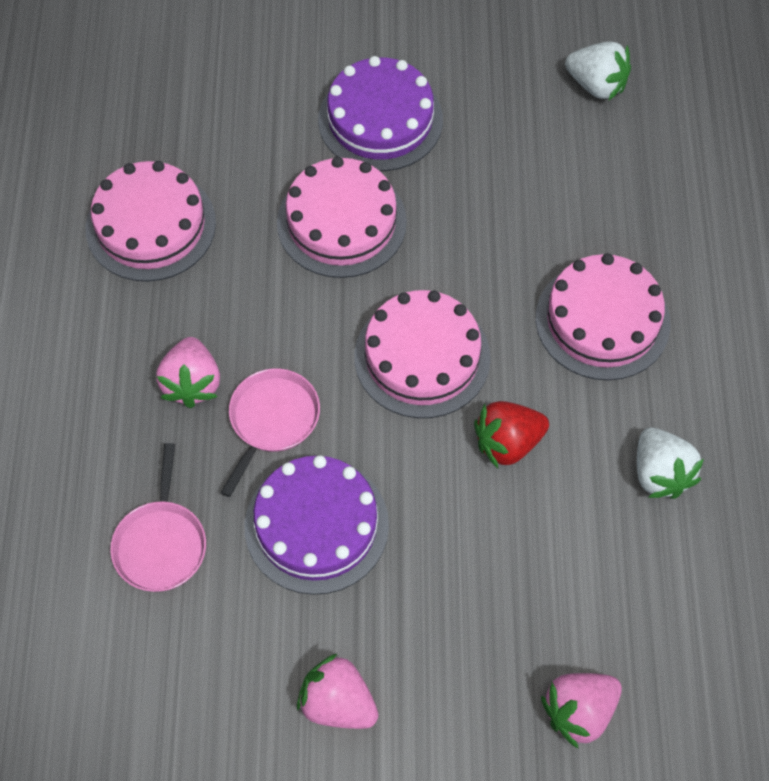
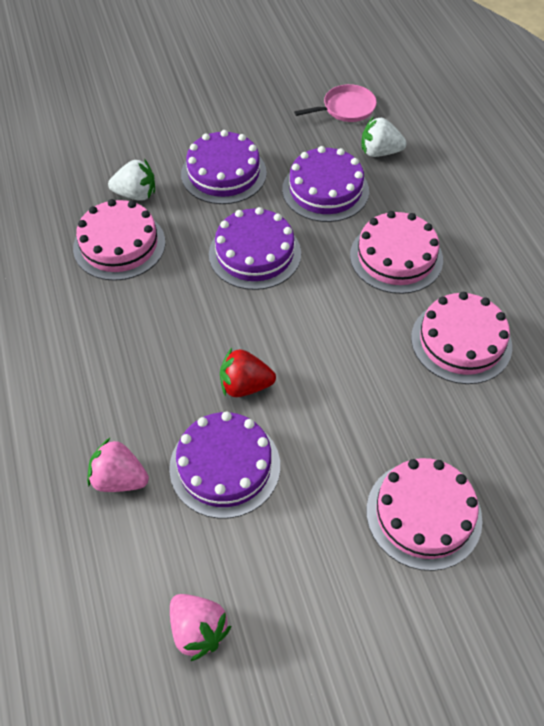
pink pan: [110,443,206,592] [221,368,320,497] = 2 -> [294,84,377,122] = 1
pink strawberry: [156,337,220,408] [297,653,379,729] [541,673,622,748] = 3 -> [87,438,149,492] [170,594,231,661] = 2
purple cake: [244,455,389,595] [318,56,443,171] = 2 -> [169,411,280,519] [181,130,267,204] [209,207,301,290] [282,146,369,222] = 4

